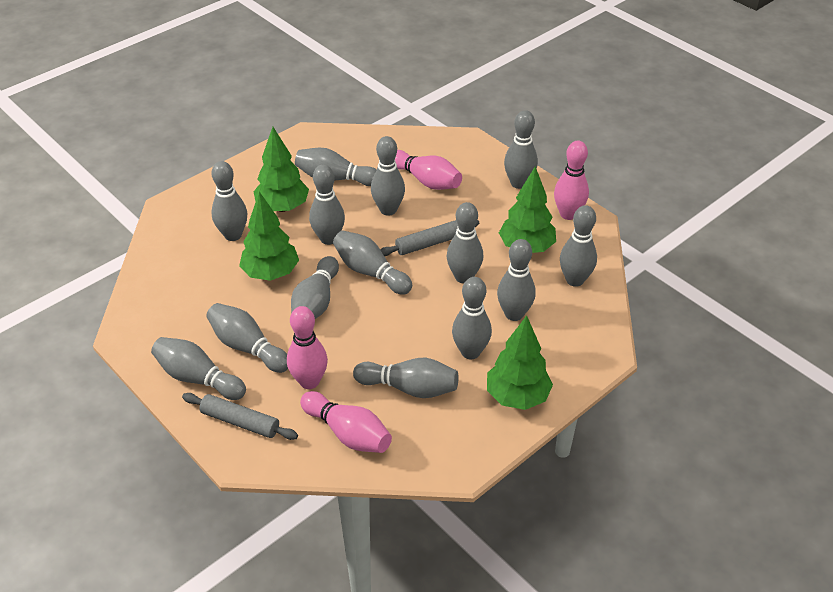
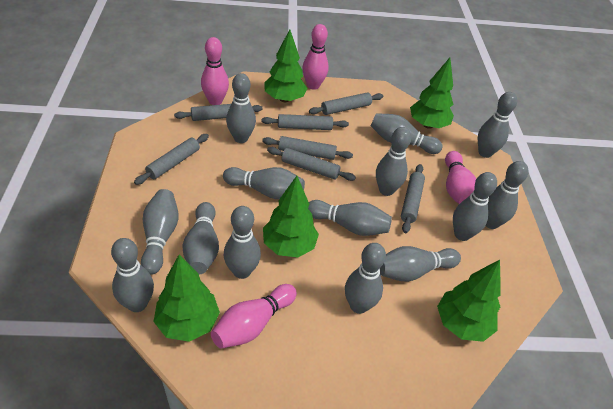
green tree: [239,192,299,281] [254,127,309,212] [487,316,553,410] [499,166,556,253] = 4 -> [154,254,220,342] [263,176,319,257] [264,30,307,102] [410,58,454,129] [437,260,501,342] = 5
grey rolling pin: [182,393,298,440] [380,220,479,256] = 2 -> [134,134,209,185] [174,104,262,121] [262,114,349,130] [262,136,353,160] [267,147,356,181] [309,92,383,115] [401,164,425,233] = 7

